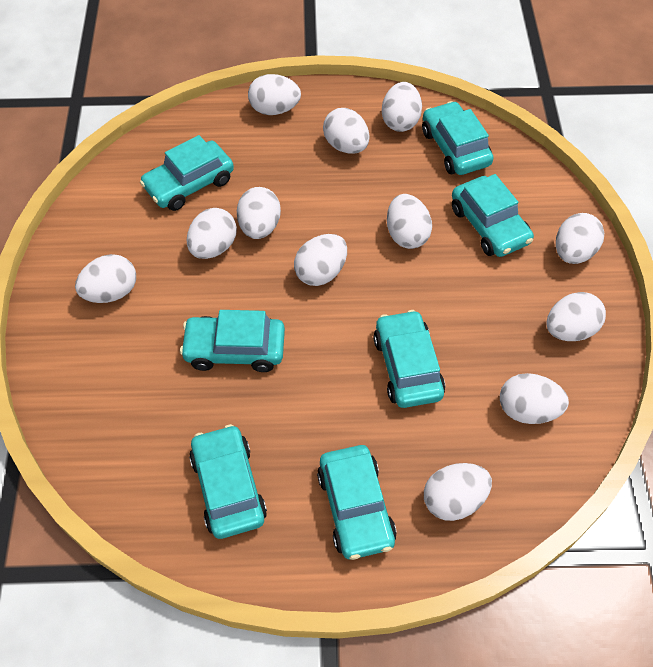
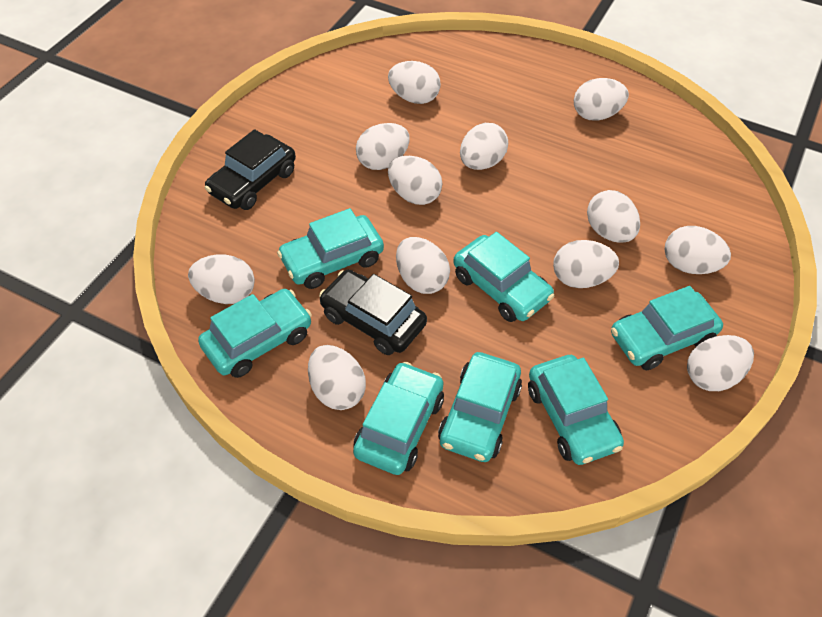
black car: none = 0 -> [205,129,296,210] [319,269,427,355] = 2

